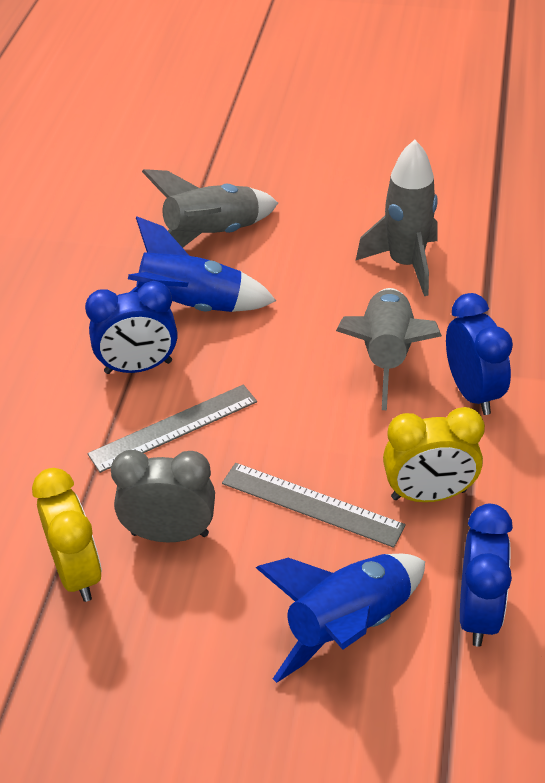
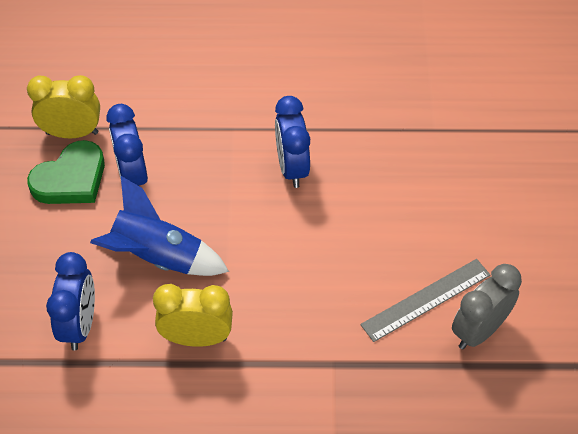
blue rocket: [128,216,276,312] [256,554,425,683] = 2 -> [90,176,229,276] = 1
green heart: none = 0 -> [27,140,105,204] = 1
grey rocket: [142,169,278,248] [336,288,442,410] [356,140,438,296] = 3 -> none = 0
grey ruler: [87,385,257,473] [222,463,406,548] = 2 -> [360,259,490,342] = 1

